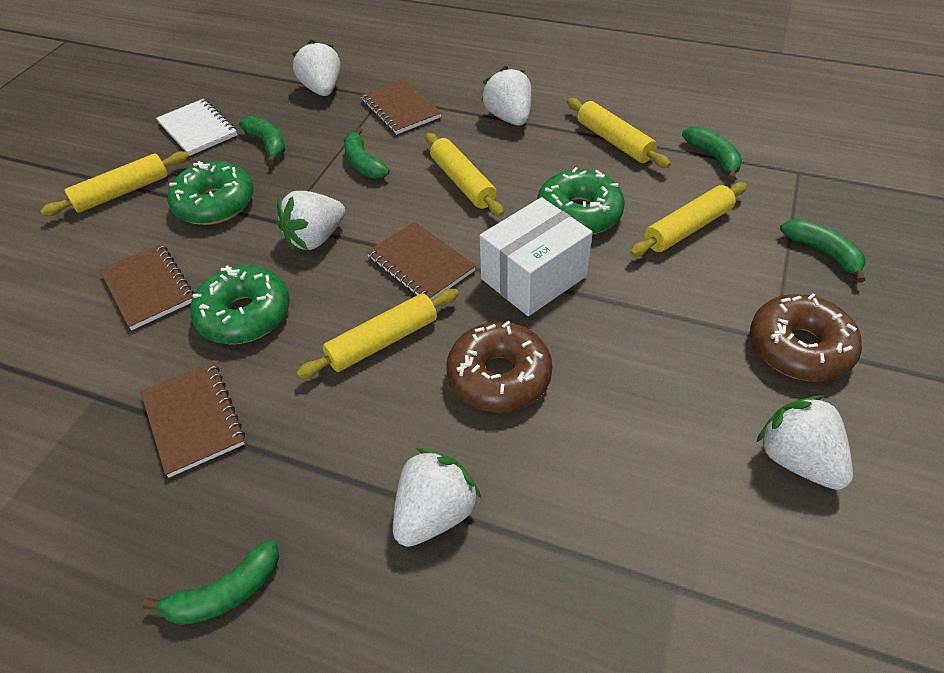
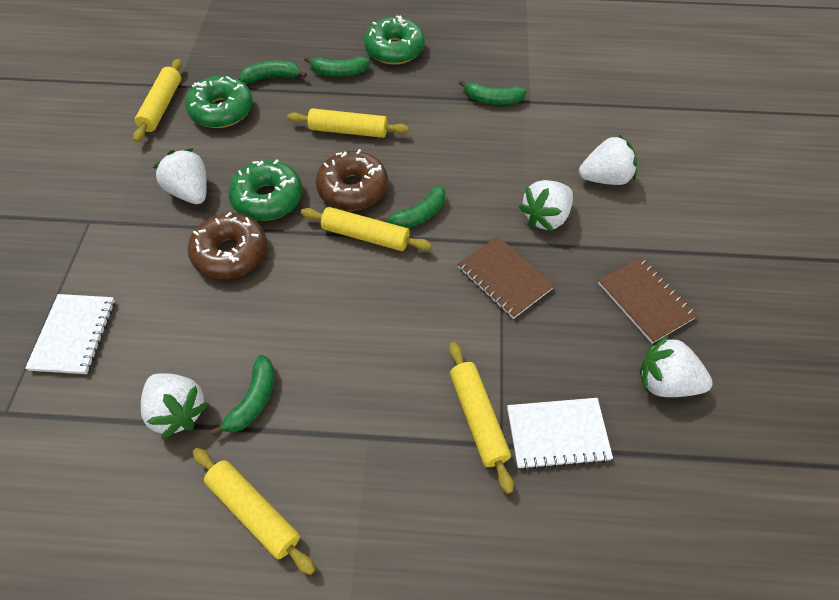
brown notebook: [100,244,195,330] [141,362,245,478] [360,79,442,135] [366,222,476,300] = 4 -> [458,236,554,319] [598,257,698,344] = 2
white box: [480,197,593,316] = 1 -> none = 0
white notebook: [156,99,237,156] = 1 -> [25,294,115,374] [507,398,613,470] = 2

